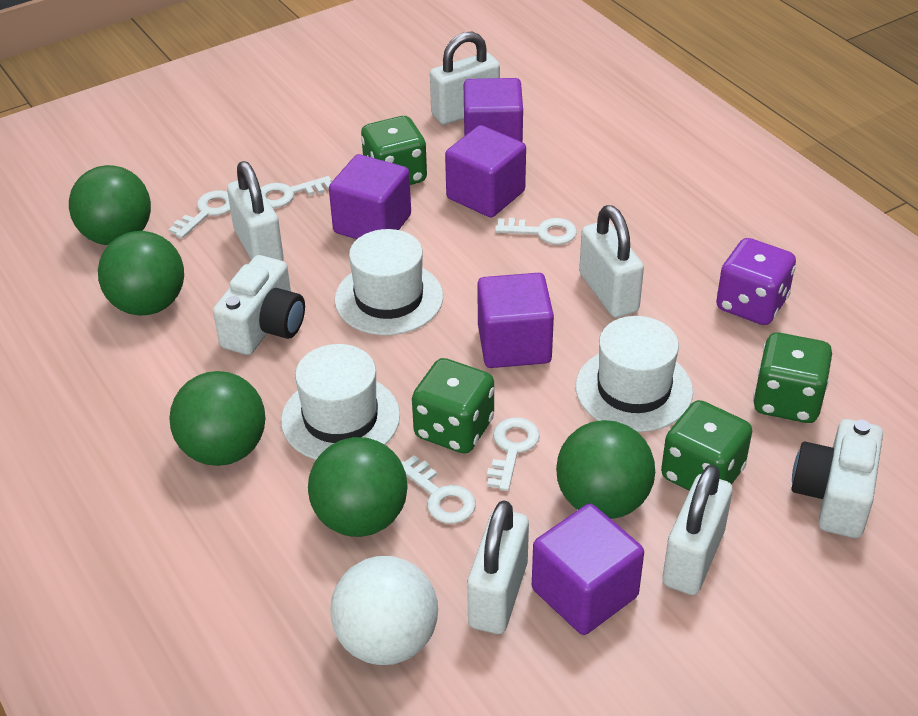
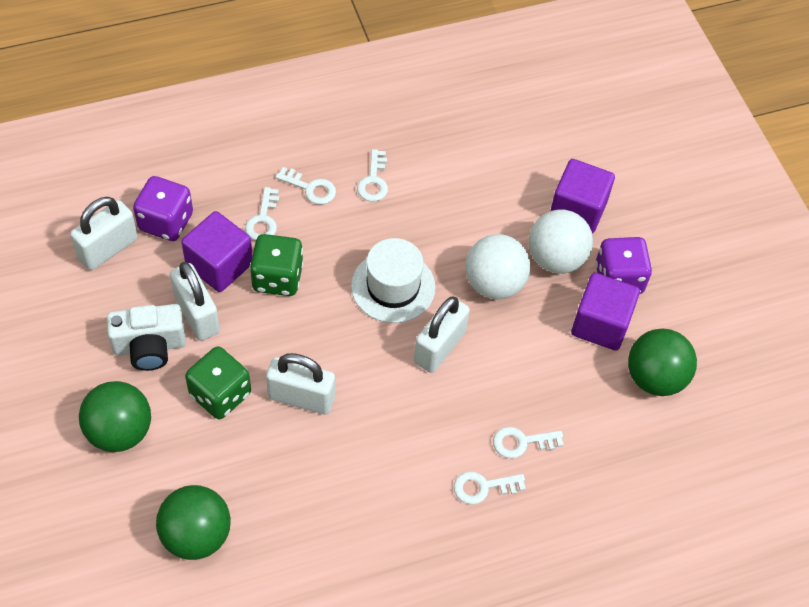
green ball: [69,165,151,245] [98,231,184,316] [169,371,265,466] [308,437,408,537] [556,420,655,519] = 5 -> [79,381,151,452] [156,485,231,560] [628,329,697,396] = 3
green dice: [361,116,427,185] [412,358,494,454] [661,400,752,491] [753,332,832,423] = 4 -> [185,346,251,419] [250,234,304,296] = 2
purple cube: [329,154,411,239] [445,125,526,218] [464,78,523,142] [477,273,554,368] [532,504,644,635] = 5 -> [181,211,253,292] [550,159,615,234] [571,273,640,351] = 3
purple dice: [716,238,796,325] = 1 -> [133,176,193,241] [595,237,652,294] = 2
white ball: [330,556,438,665] = 1 -> [465,234,530,299] [529,210,593,274] = 2
white camera: [213,255,305,355] [792,419,883,538] = 2 -> [107,304,186,371] = 1
white hat: [281,344,400,460] [335,229,443,335] [576,316,693,432] = 3 -> [351,238,436,323] = 1
white padlock: [227,161,284,261] [430,32,500,125] [467,500,529,634] [579,205,644,318] [662,464,733,595] = 5 -> [70,197,138,270] [170,262,220,341] [266,353,335,414] [414,297,470,373] = 4

